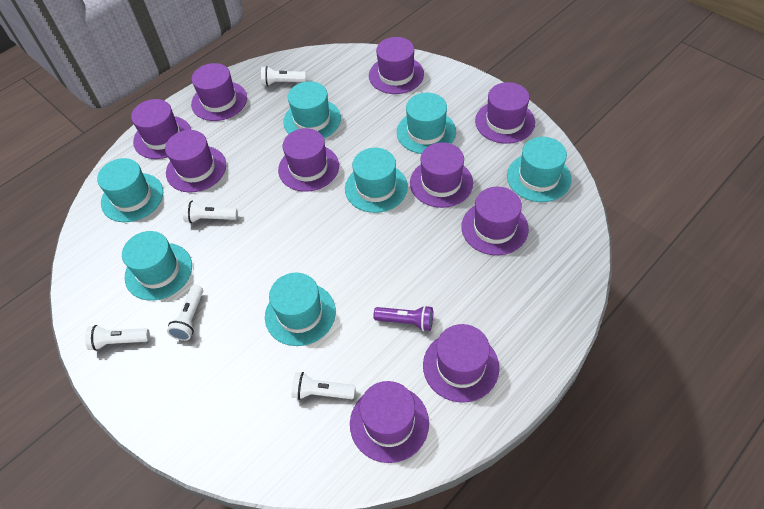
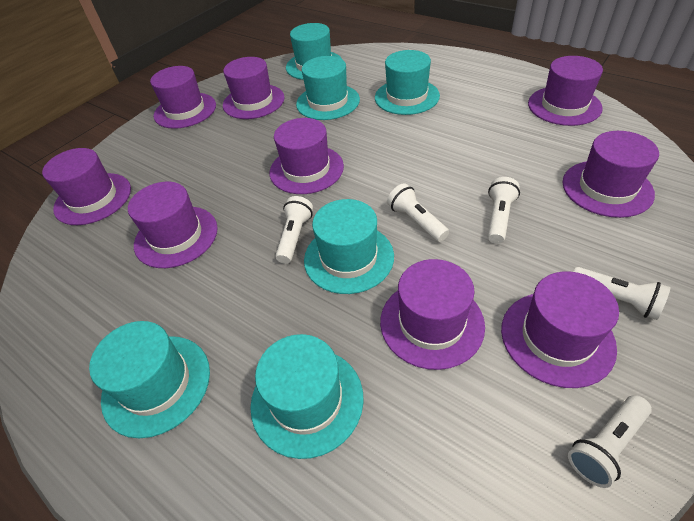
purple flashlight: [373,305,433,331] = 1 -> none = 0
purple hat: [131,99,191,159] [165,130,226,192] [191,63,247,121] [278,128,339,192] [350,381,429,463] [369,37,424,94] [410,142,473,208] [423,324,499,403] [461,187,529,255] [475,82,535,144] = 10 -> [42,148,131,225] [128,182,218,268] [150,66,216,129] [223,57,285,119] [270,118,344,194] [380,259,485,370] [501,272,619,388] [528,56,603,126] [562,131,659,218] = 9
turquoise hat: [97,158,163,222] [122,231,192,300] [265,273,336,346] [283,81,341,138] [345,148,408,213] [397,93,456,154] [507,137,571,202] = 7 -> [89,321,210,438] [250,334,364,459] [286,23,342,80] [296,56,360,120] [304,199,394,294] [375,50,440,115] = 6

